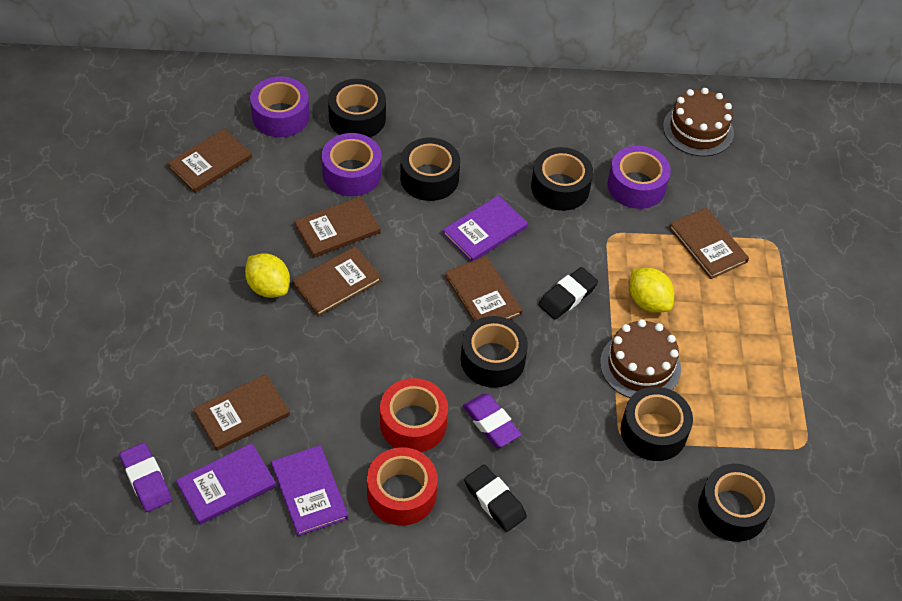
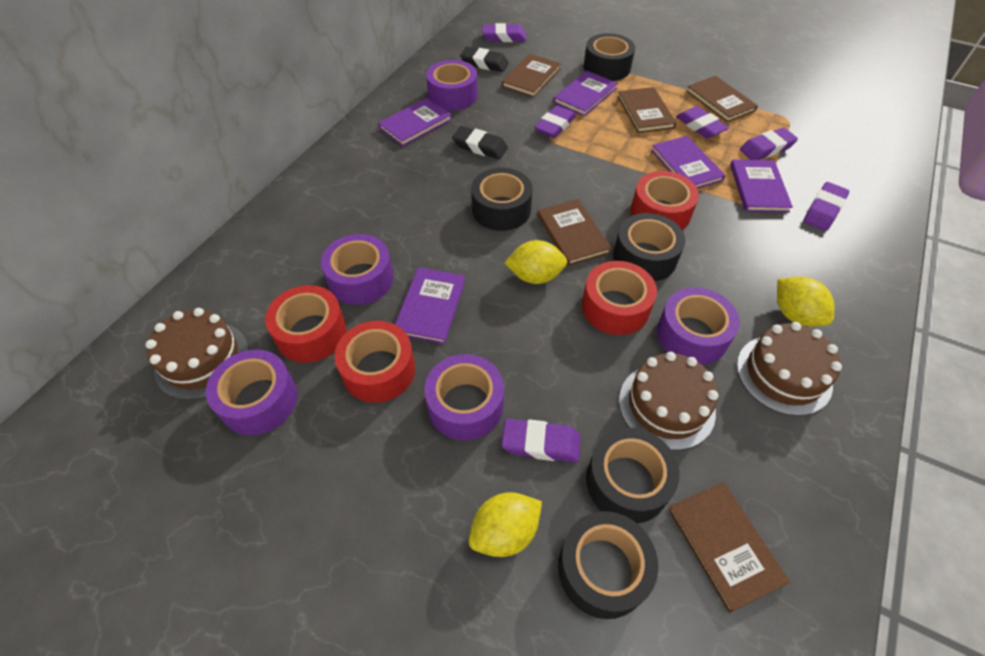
black tape: [328,79,386,137] [400,138,460,201] [461,316,528,388] [531,147,593,211] [621,387,693,461] [698,464,775,542] = 6 -> [471,168,533,231] [558,511,658,619] [584,33,635,81] [586,428,679,524] [613,213,685,281] = 5
brown book: [167,128,252,193] [194,374,290,451] [292,246,381,316] [294,197,380,258] [445,256,523,321] [669,207,749,279] = 6 -> [502,54,561,98] [537,199,612,266] [618,87,677,133] [668,482,790,613] [686,76,758,123] = 5
brown cake: [600,319,681,398] [663,88,734,156] = 2 -> [145,308,249,400] [619,352,719,450] [737,322,842,416] = 3
purple book: [176,443,276,525] [271,445,348,536] [443,195,528,262] = 3 -> [378,98,452,146] [395,267,465,344] [553,71,618,117] [651,136,726,189] [730,159,793,213] = 5
purple eraser: [120,443,172,512] [463,394,521,447] = 2 -> [482,23,526,42] [501,419,580,462] [534,106,576,138] [676,106,729,139] [740,127,798,160] [803,182,849,231] = 6
purple tape: [250,76,310,137] [322,133,382,196] [608,146,671,209] = 3 -> [206,350,298,435] [321,234,394,305] [425,354,504,441] [426,60,478,111] [657,287,740,365] = 5
red tape: [367,447,438,526] [380,378,448,452] = 2 -> [265,285,347,363] [335,321,415,403] [582,261,657,335] [631,171,699,230] = 4
yellow lemon: [245,253,290,298] [629,268,674,313] = 2 -> [469,492,542,557] [504,240,567,284] [777,277,834,326] = 3

